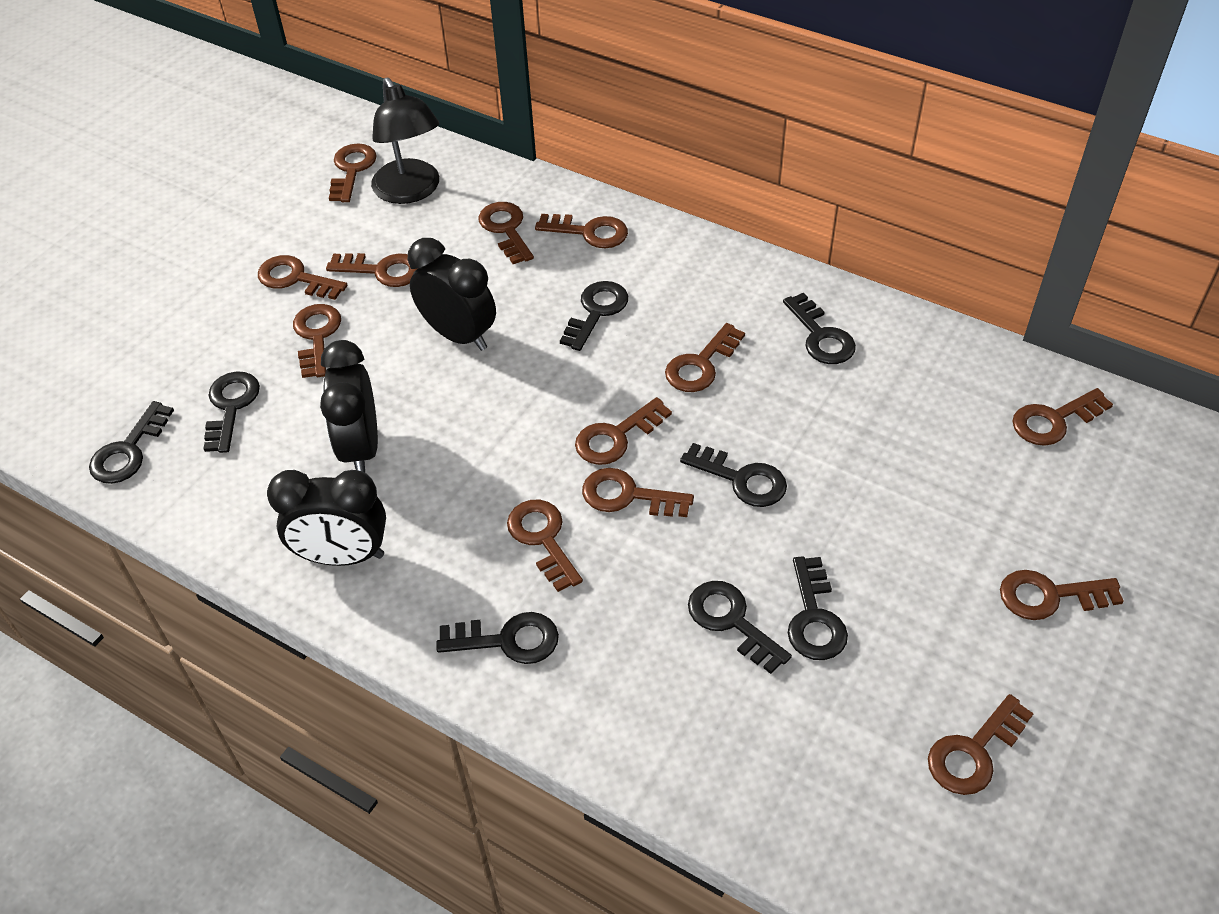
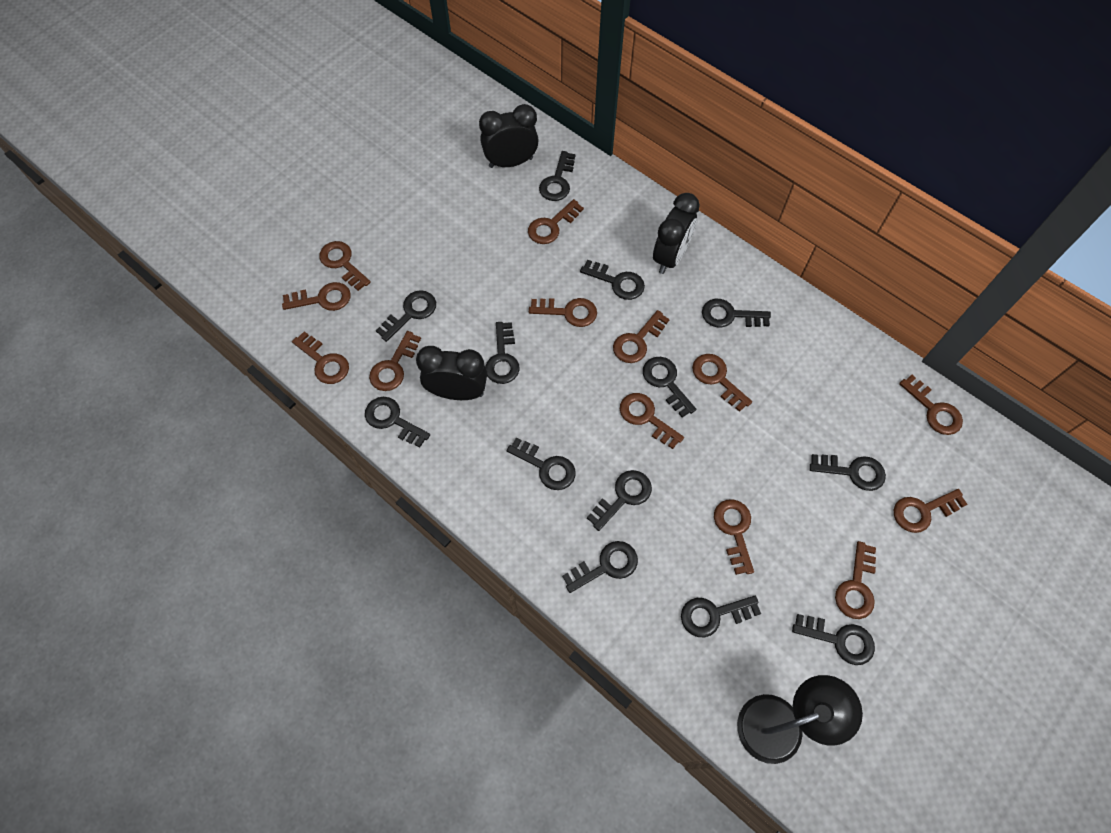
black key: [89,401,174,484] [203,371,260,453] [436,612,559,664] [560,281,628,351] [680,443,787,507] [688,581,792,674] [783,293,856,364] [788,556,848,660] = 8 -> [365,397,430,448] [376,290,436,342] [485,322,520,384] [507,437,576,490] [539,151,575,201] [562,541,638,593] [580,260,645,300] [587,470,652,531] [643,357,696,417] [681,596,761,637] [702,299,771,328] [792,614,875,665] [810,454,886,491] = 13

